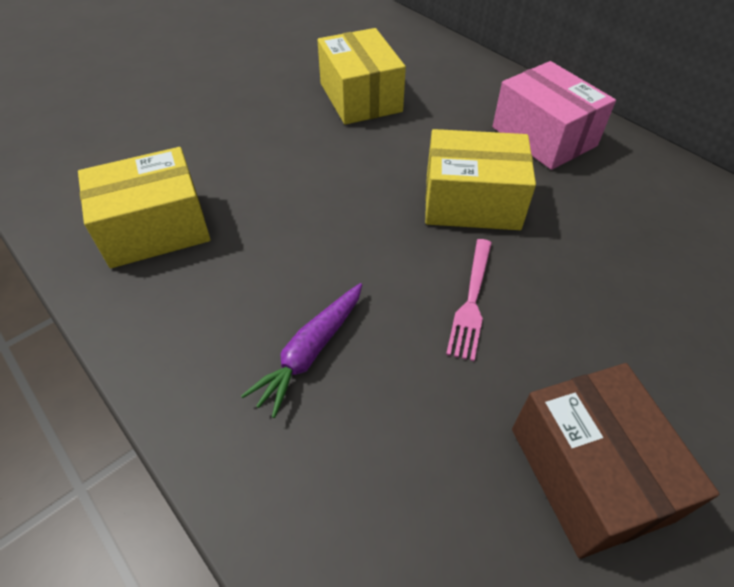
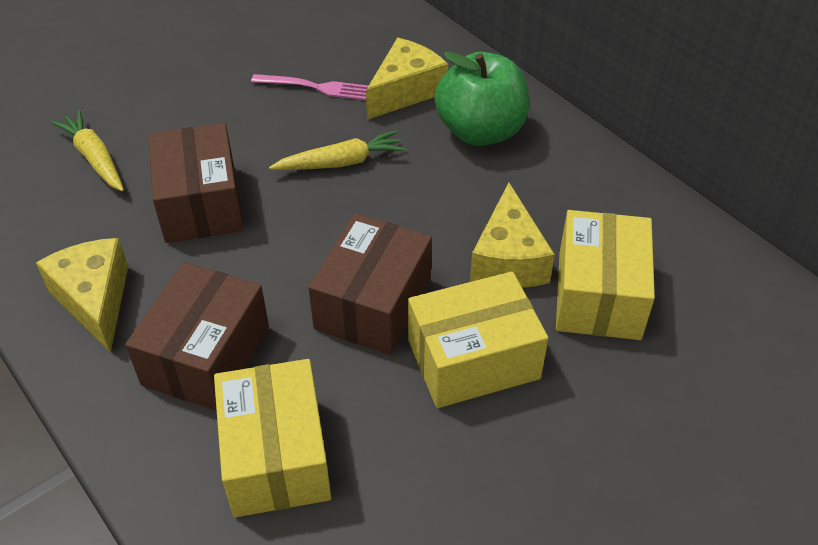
brown box: [512,363,719,559] = 1 -> [125,262,269,411] [149,123,244,243] [308,213,432,355] = 3
green apple: none = 0 -> [434,51,529,146] = 1
pink box: [493,61,616,170] = 1 -> none = 0
purple carrot: [241,283,362,418] = 1 -> none = 0
yellow carrot: none = 0 -> [51,110,124,191] [269,130,406,170] = 2
yellow cheese: none = 0 -> [36,238,128,353] [366,38,448,120] [470,183,555,288] = 3

